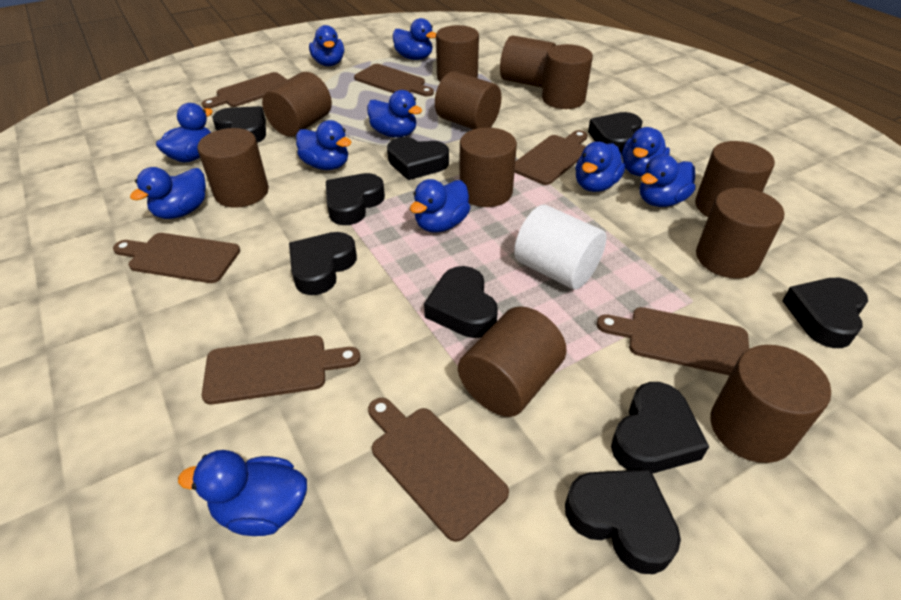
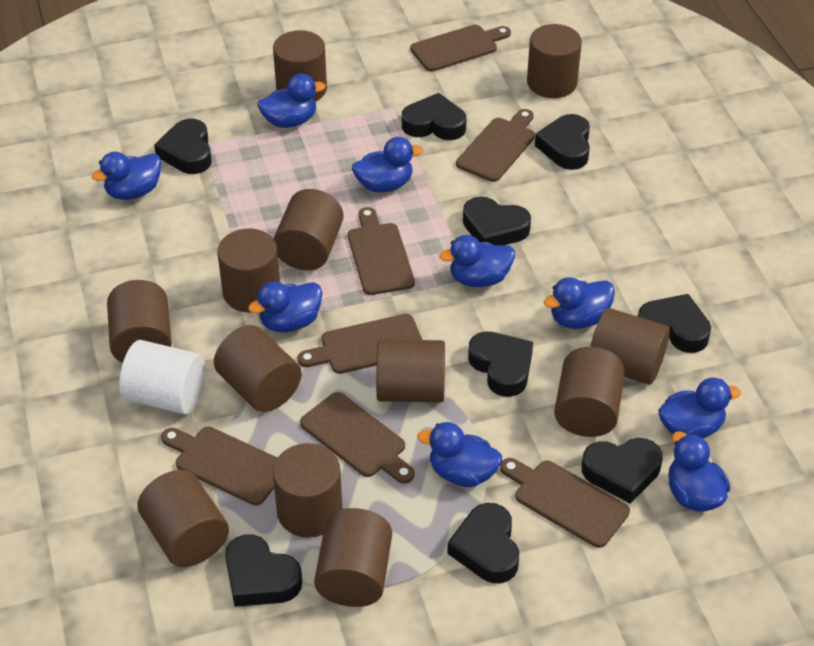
blue duck: [130,167,206,219] [156,103,213,163] [178,450,307,536] [296,120,352,170] [309,25,344,66] [367,90,422,138] [393,18,436,60] [410,179,470,233] [575,141,625,192] [622,127,670,176] [640,154,696,207] = 11 -> [92,152,161,200] [248,282,322,333] [257,74,326,128] [352,137,423,193] [417,422,502,487] [439,235,515,287] [544,277,615,329] [658,378,741,439] [668,431,730,511] = 9
brown cylinder: [197,128,269,208] [262,72,332,137] [435,71,502,129] [436,25,479,82] [458,306,567,417] [459,127,517,207] [500,35,556,88] [542,44,593,109] [695,141,775,217] [696,188,784,279] [710,345,831,463] = 11 -> [107,280,172,363] [137,470,229,567] [214,325,302,412] [217,229,280,313] [273,30,327,102] [273,443,342,538] [274,189,344,271] [314,508,392,607] [376,339,445,402] [527,24,582,98] [554,347,625,437] [590,308,670,385] = 12

